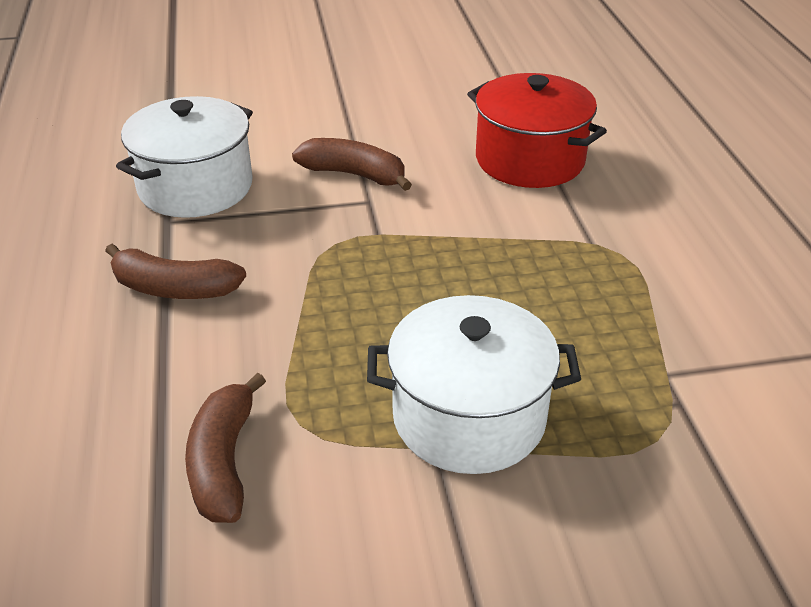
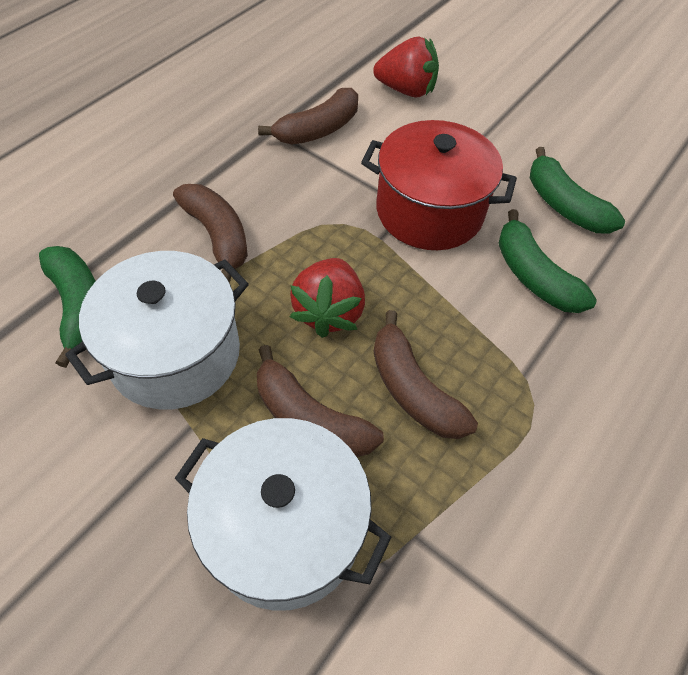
brown banana: [105,243,246,299] [185,373,266,523] [292,138,412,191] = 3 -> [173,184,248,282] [257,345,384,457] [258,88,358,145] [373,310,478,439] = 4
green banana: none = 0 -> [39,246,95,368] [498,209,597,313] [530,147,625,234] = 3
red strawberry: none = 0 -> [290,258,365,338] [373,37,439,97] = 2

